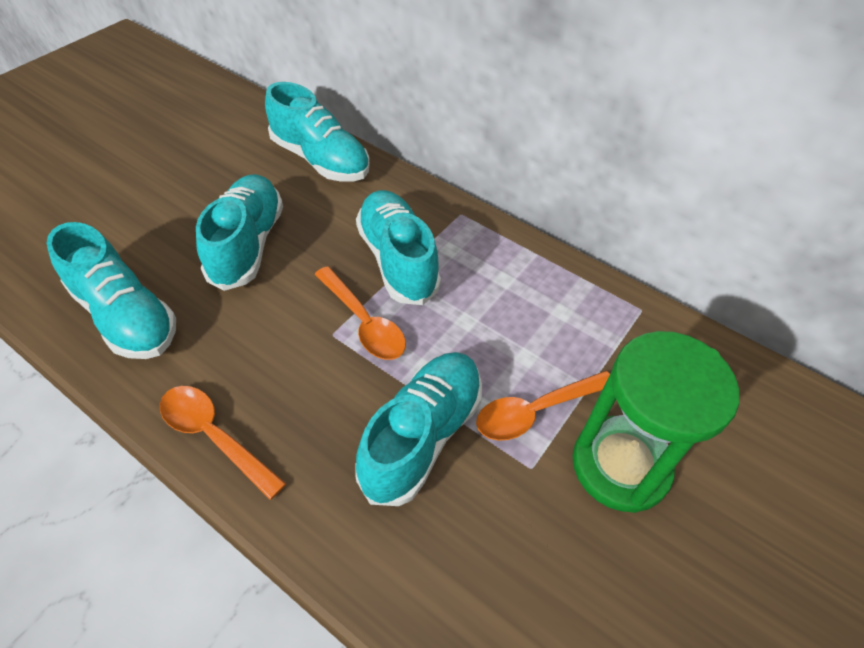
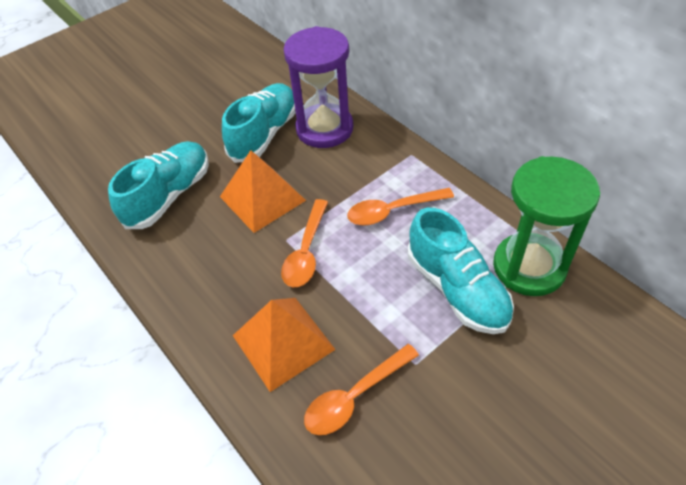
orange pyramid: none = 0 -> [220,150,306,233] [233,298,336,392] = 2
purple hourglass: none = 0 -> [284,26,353,148] = 1
turquoise shoe: [46,222,176,359] [196,174,283,291] [265,82,370,181] [356,190,441,305] [356,352,482,506] = 5 -> [108,141,209,229] [222,83,296,163] [408,208,514,334] = 3

